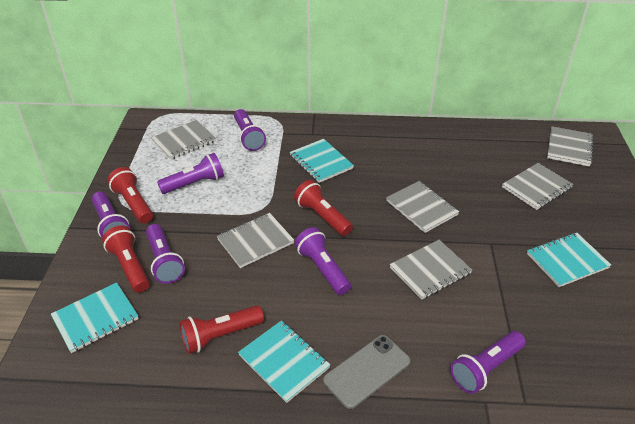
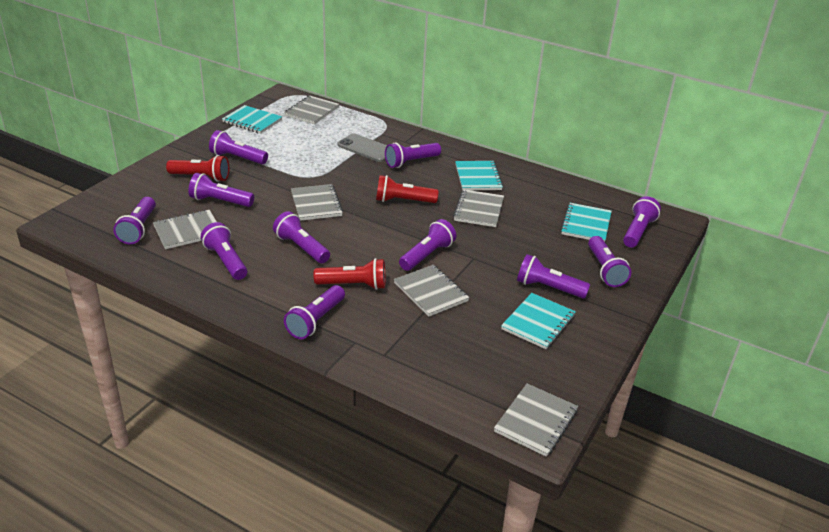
purple flashlight: [92,192,130,238] [146,224,185,284] [157,153,224,194] [234,109,266,151] [294,227,351,295] [450,331,526,394] = 6 -> [113,197,156,244] [188,173,254,207] [201,222,247,280] [209,130,268,164] [273,211,330,263] [284,285,345,339] [385,142,441,168] [399,219,456,271] [517,254,590,298] [588,236,631,287] [623,196,661,248] = 11
red flashlight: [102,225,150,293] [107,167,153,224] [179,305,264,354] [294,180,353,236] = 4 -> [166,155,229,182] [314,258,386,290] [376,175,439,203] = 3

